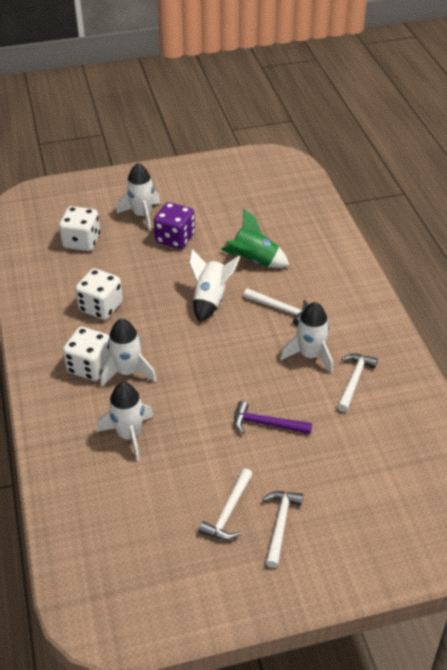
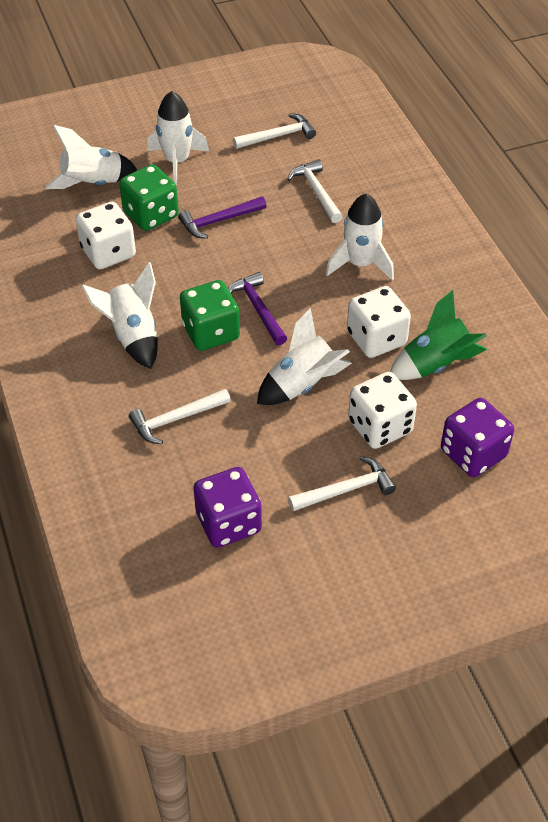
green dice: none = 0 -> [119,164,179,231] [180,280,240,351] = 2
purple dice: [154,202,195,249] = 1 -> [193,467,262,548] [441,398,514,477] = 2
purple hammer: [234,401,312,434] = 1 -> [178,196,267,239] [228,272,287,345] = 2

